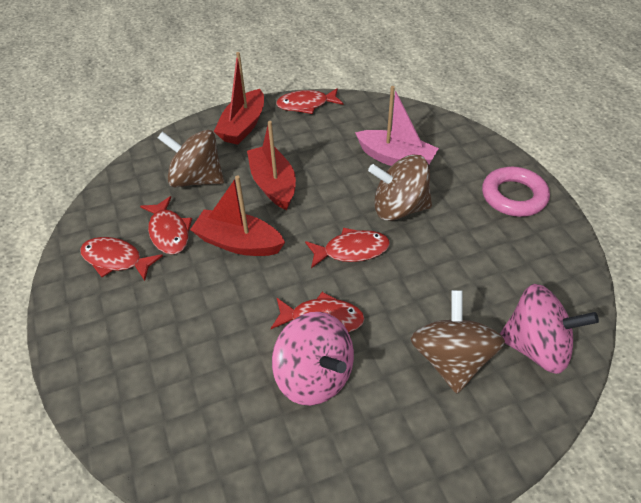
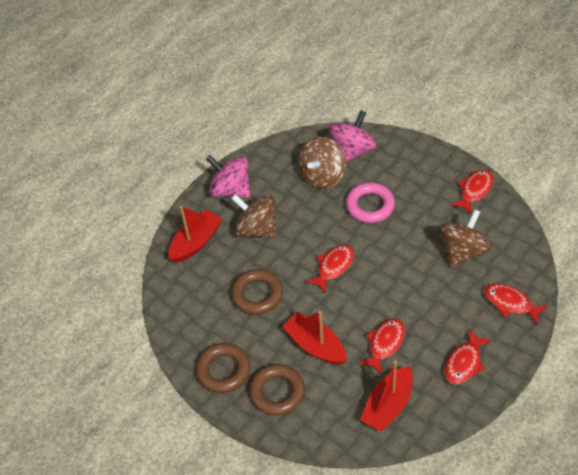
brown ring: none = 0 -> [196,343,250,393] [231,269,283,315] [249,364,305,416] = 3
pink boat: [355,86,439,166] = 1 -> none = 0

